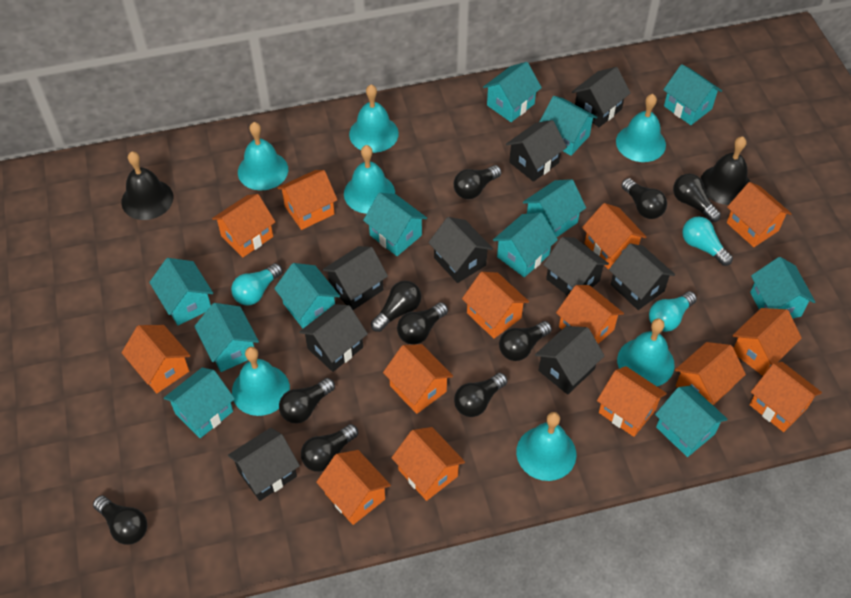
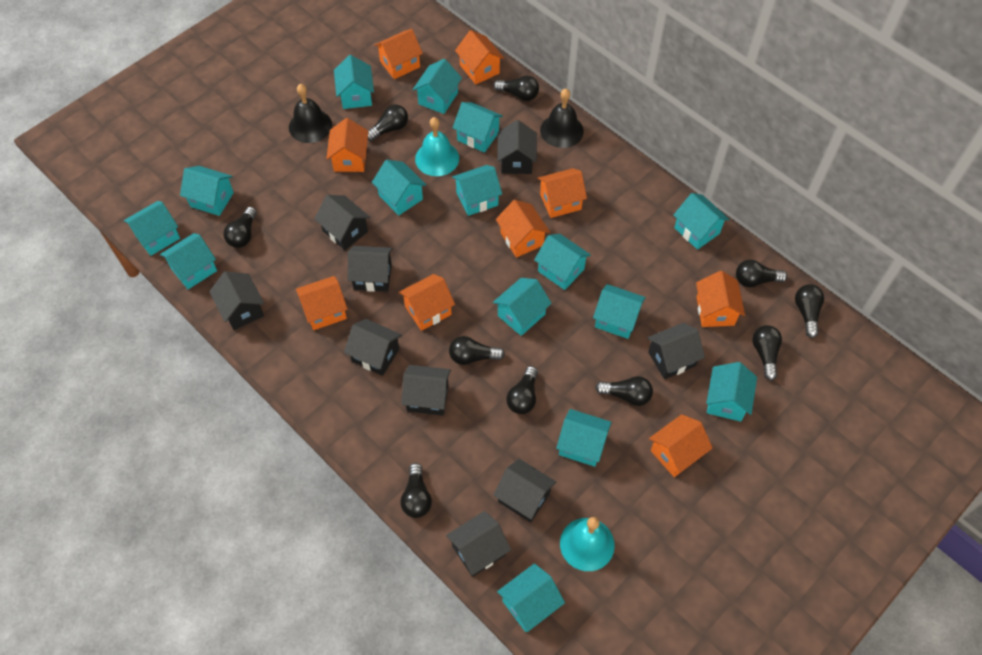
orange house: [122,325,190,393] [212,194,275,257] [277,170,337,230] [316,450,391,525] [383,344,453,414] [391,427,465,501] [462,272,529,339] [556,285,624,344] [582,203,647,269] [597,366,667,437] [675,342,746,405] [727,182,792,247] [732,308,802,376] [749,362,822,432] = 14 -> [296,276,348,330] [326,118,368,172] [374,29,423,79] [399,274,455,331] [455,30,504,84] [496,200,550,257] [537,168,587,218] [649,414,712,477] [696,271,745,327] = 9
turquoise bell: [232,347,290,416] [238,122,288,191] [344,145,395,214] [349,84,399,153] [516,412,576,481] [616,94,666,162] [617,318,675,386] = 7 -> [415,117,459,176] [560,517,615,571] = 2
turquoise house: [149,258,213,326] [164,367,235,438] [194,303,259,372] [274,263,340,328] [363,193,427,256] [483,62,542,122] [493,212,558,277] [523,179,586,237] [540,96,597,156] [655,385,728,457] [663,64,722,125] [750,257,815,319] = 12 -> [124,201,180,256] [160,233,217,289] [180,166,234,216] [334,55,374,109] [372,160,426,215] [413,59,462,114] [452,165,502,216] [453,102,503,153] [493,278,552,336] [497,563,565,632] [534,234,591,290] [556,409,612,467] [593,284,646,339] [673,193,730,250] [706,362,757,422] = 15
turquoise light bulb: [231,263,282,306] [649,291,697,332] [682,217,733,266] = 3 -> none = 0

